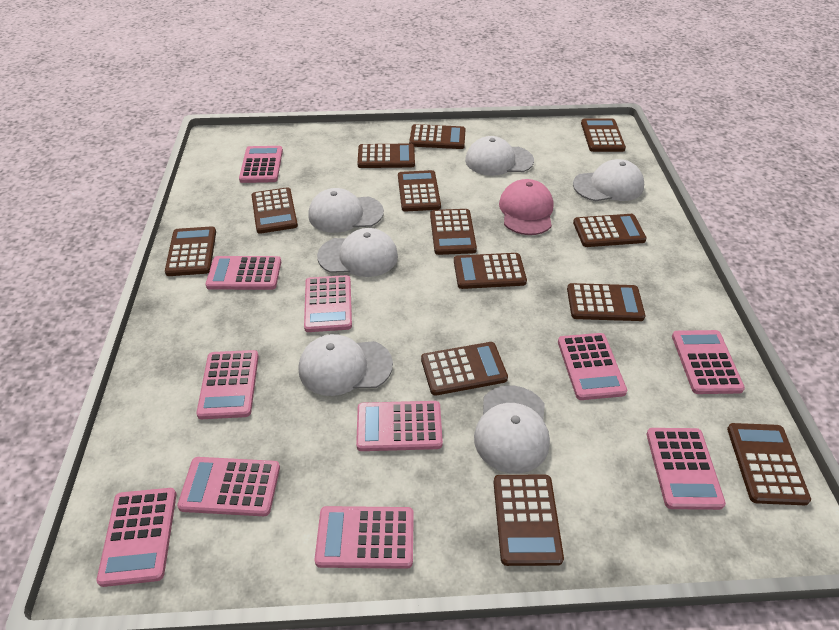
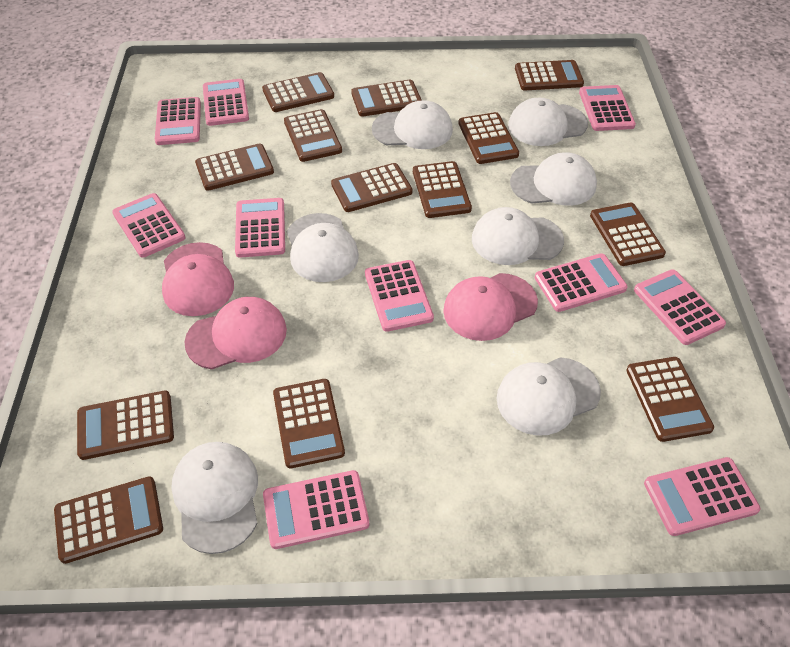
pink calculator: [97,488,176,587] [177,457,280,516] [196,350,259,419] [205,256,281,290] [239,146,283,183] [304,275,352,332] [314,506,414,569] [356,401,443,451] [558,333,627,400] [646,428,726,510] [672,330,745,394] = 11 -> [112,193,186,258] [155,97,201,145] [203,79,249,126] [235,198,285,258] [263,470,369,549] [365,260,434,332] [535,253,628,312] [579,85,636,131] [634,269,726,345] [644,457,760,536] = 10
pink cap: [499,179,553,235] = 1 -> [162,242,234,316] [185,297,287,369] [443,273,538,341] = 3
white cap: [299,334,393,396] [308,188,384,233] [317,228,398,277] [465,136,534,176] [474,386,550,474] [573,159,644,201] = 6 -> [171,442,258,554] [287,213,359,282] [372,100,453,149] [472,207,564,265] [497,357,601,436] [508,98,588,146] [510,152,597,206] = 7

